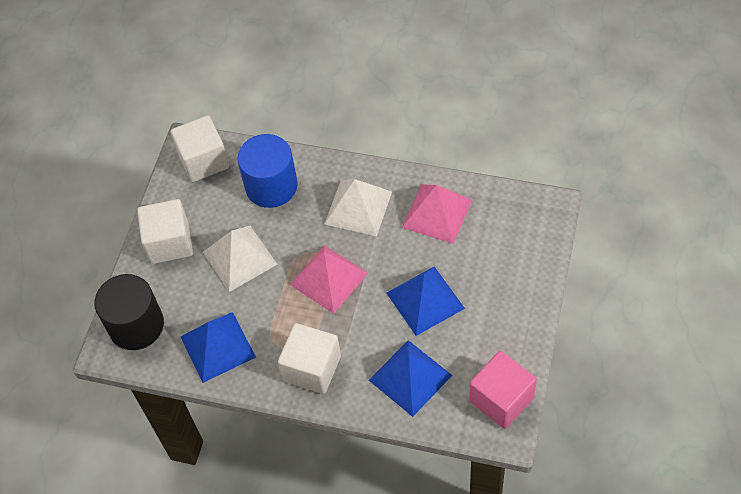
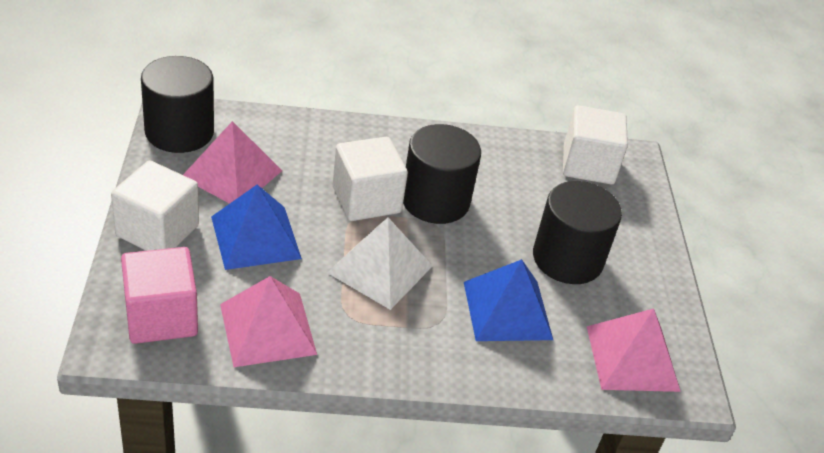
black cylinder: [95,274,164,350] = 1 -> [141,56,214,153] [403,124,481,224] [533,181,622,284] = 3
blue cylinder: [237,134,298,208] = 1 -> none = 0
blue pyramid: [181,312,256,383] [369,340,452,417] [387,266,465,336] = 3 -> [211,185,302,270] [464,259,553,341] = 2
pink pyramid: [290,245,368,314] [402,184,472,244] = 2 -> [183,121,282,204] [220,276,317,367] [587,308,681,392] = 3
white pyramid: [203,226,277,292] [325,179,392,236] = 2 -> [327,218,433,310] = 1

